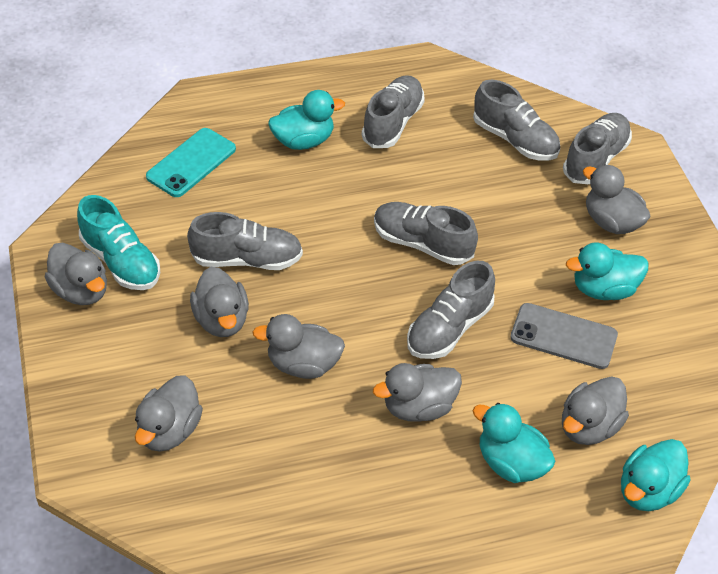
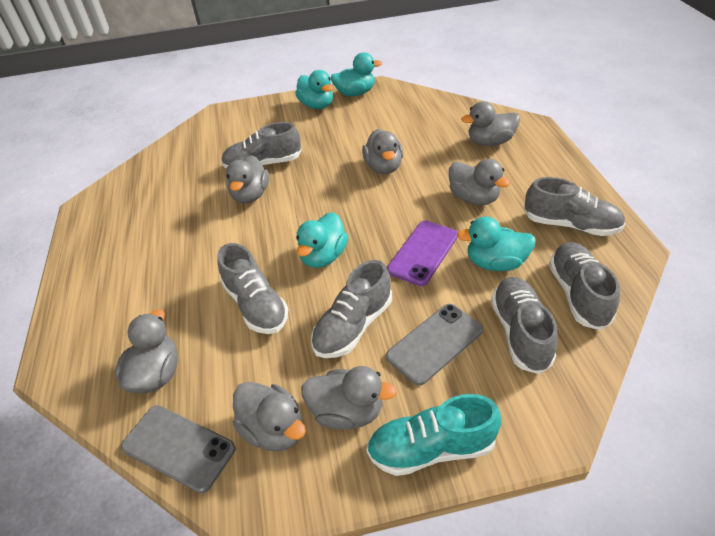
grey phone: [510,303,618,369] = 1 -> [121,405,235,493] [386,304,483,386] = 2
purple phone: none = 0 -> [387,221,458,286] = 1
turquoise phone: [146,128,236,197] = 1 -> none = 0

